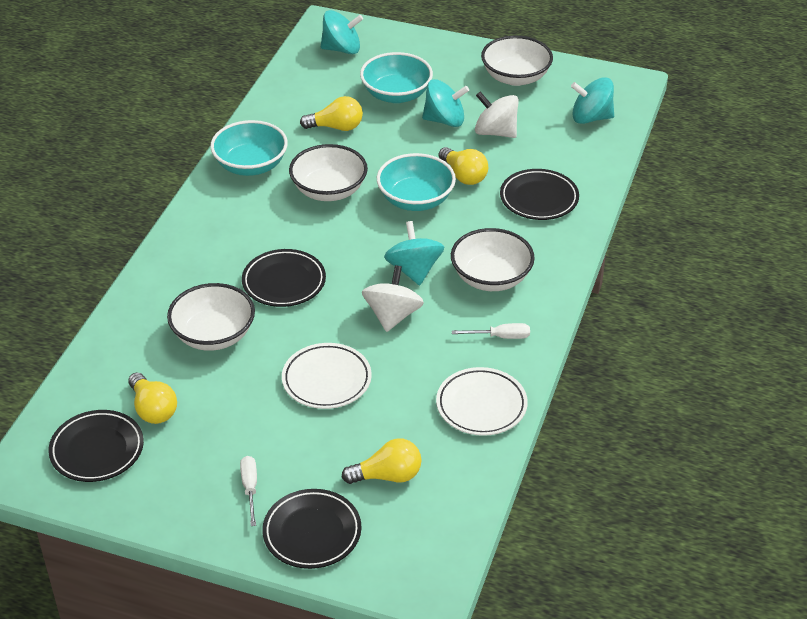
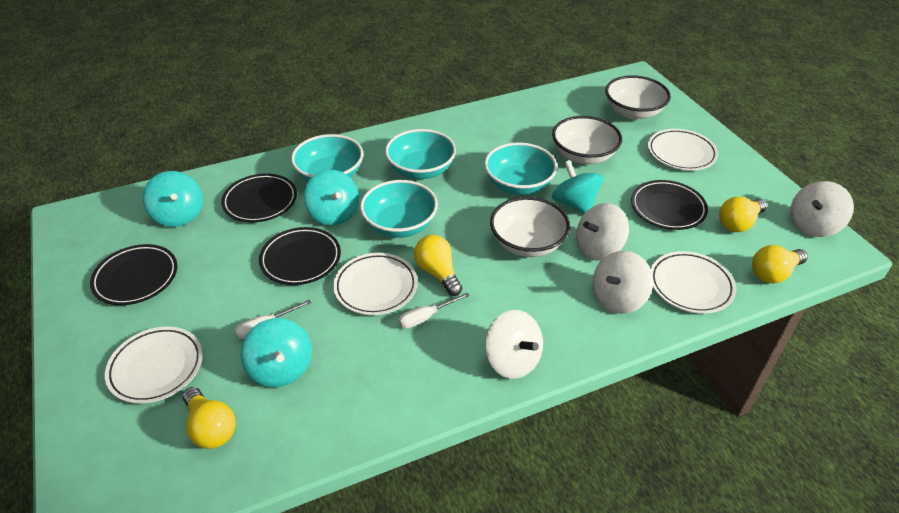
turquoise bowl: [210,120,288,176] [360,52,433,103] [377,153,456,211] = 3 -> [291,134,363,181] [360,180,438,238] [385,129,456,179] [484,142,557,195] = 4
white bowl: [167,283,255,351] [289,144,368,201] [451,228,535,291] [481,36,553,86] = 4 -> [490,197,570,257] [552,116,622,164] [605,75,671,119] = 3
white plate: [282,343,372,409] [436,367,528,436] = 2 -> [105,327,203,404] [333,253,418,315] [648,129,718,171] [651,251,736,314] = 4
white spinning top: [362,265,424,332] [475,91,519,138] = 2 -> [485,310,543,379] [576,203,629,260] [593,251,653,314] [790,181,854,237] = 4

